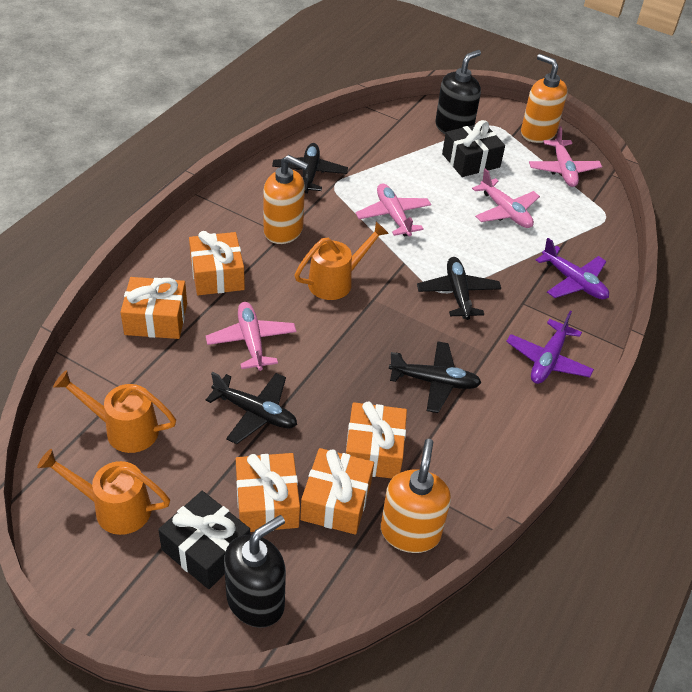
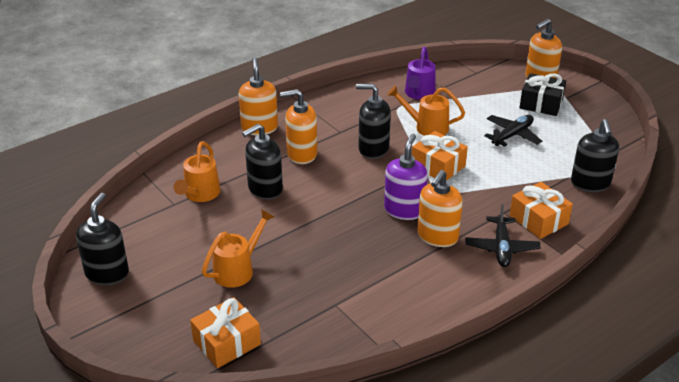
black gift: [158,491,250,589] [442,120,505,177] = 2 -> [519,73,566,116] = 1
black plane: [206,372,297,444] [272,143,348,194] [389,341,482,413] [417,257,501,320] = 4 -> [465,204,541,267] [484,115,542,147] = 2
black soap dispenser: [224,515,286,628] [435,50,481,134] = 2 -> [76,193,129,285] [242,124,283,200] [356,84,391,159] [571,119,619,192] = 4
orange gift: [120,277,187,339] [189,231,245,295] [236,453,300,532] [300,448,374,534] [346,402,407,479] = 5 -> [190,297,261,368] [412,131,468,180] [510,182,573,239] = 3
orange soap dispenser: [263,155,309,244] [381,439,451,553] [521,54,567,143] = 3 -> [238,57,278,136] [280,89,317,164] [417,170,463,247] [525,19,562,78] = 4
pink plane: [206,302,296,371] [356,183,431,237] [472,168,540,228] [529,126,602,187] = 4 -> none = 0
purple plane: [506,311,594,384] [536,238,609,299] = 2 -> none = 0
purple soap dispenser: none = 0 -> [384,134,428,220] = 1
purple watering can: none = 0 -> [405,47,436,100] = 1

